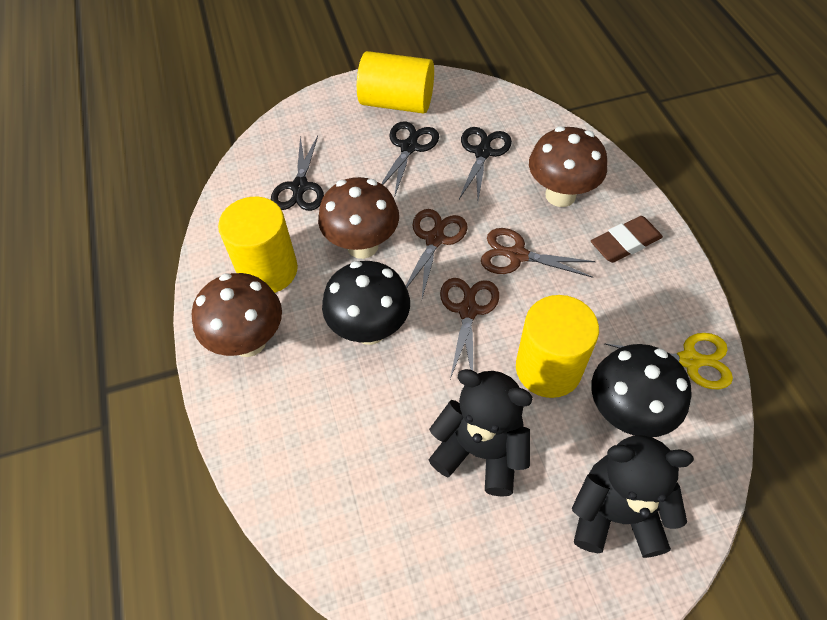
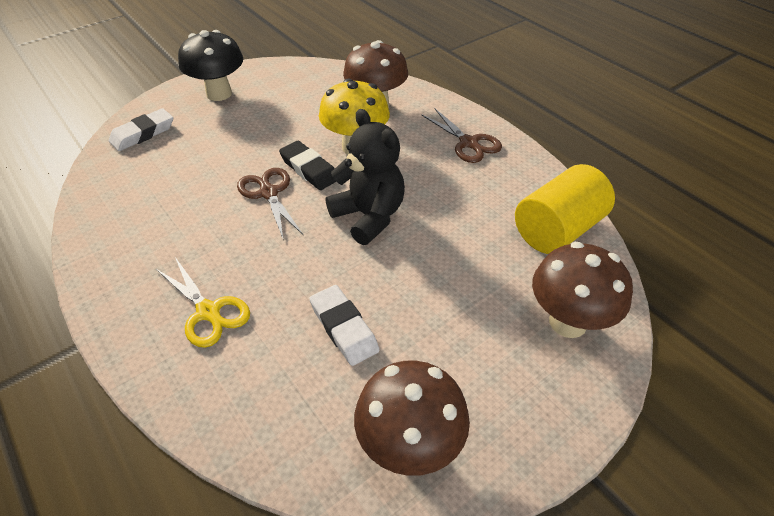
black eraser: none = 0 -> [279,141,336,190] = 1
black mushroom: [322,261,410,345] [591,344,691,437] = 2 -> [178,30,243,101] = 1
black scissors: [271,136,324,211] [381,121,439,198] [459,127,512,200] = 3 -> none = 0
black teddy bear: [428,369,533,497] [572,435,694,558] = 2 -> [326,109,405,245] = 1
brown eraser: [591,216,663,263] = 1 -> none = 0
brown scissors: [406,209,468,298] [440,278,499,379] [481,228,596,278] = 3 -> [237,168,303,241] [421,108,502,163] = 2
white eraser: none = 0 -> [109,108,173,151] [309,285,380,366] = 2
yellow cylinder: [218,197,298,293] [357,51,434,114] [516,295,599,398] = 3 -> [515,164,615,254] = 1
yellow mushroom: none = 0 -> [319,78,390,155] = 1

